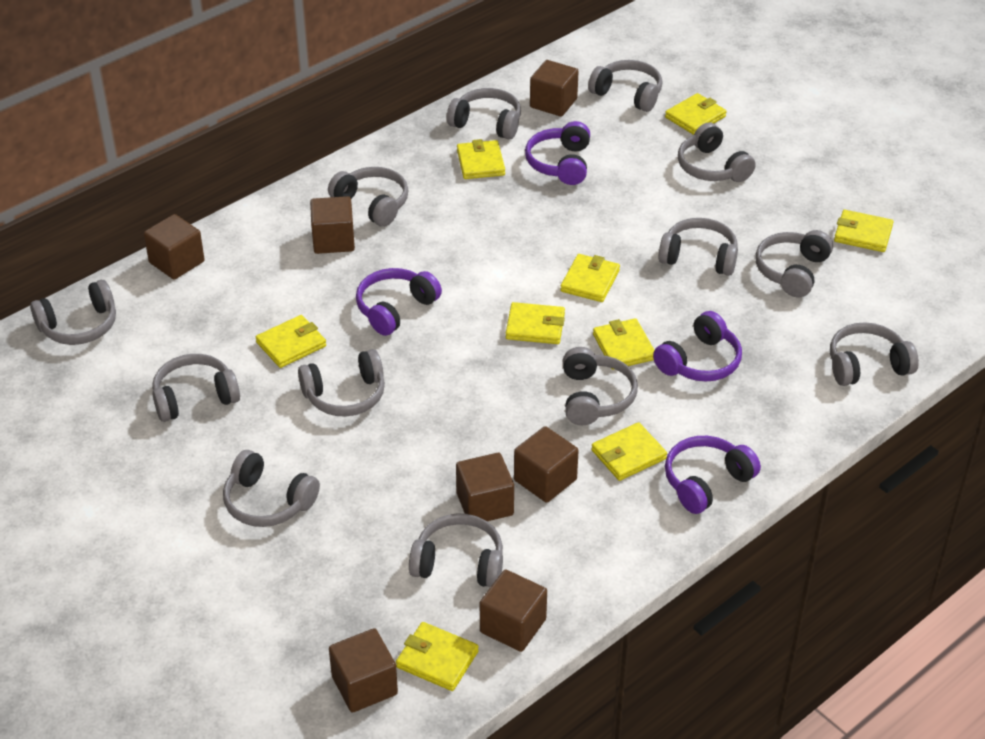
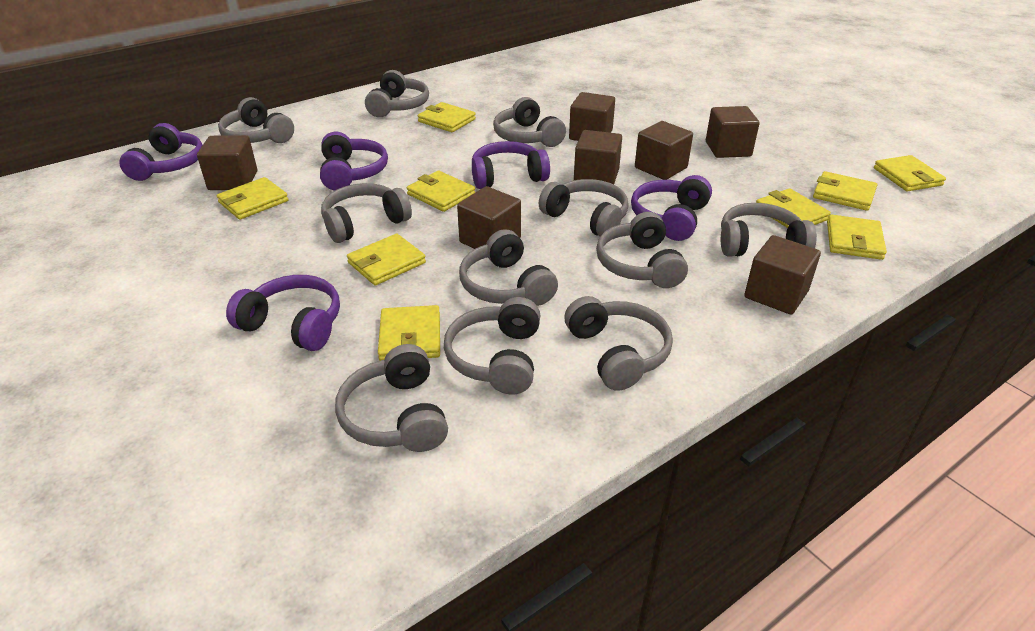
grey headphones: [30,280,116,345] [152,354,240,422] [223,450,320,527] [298,349,385,417] [328,167,409,227] [409,514,503,587] [447,88,521,140] [563,347,638,425] [588,60,662,112] [658,218,738,276] [678,122,756,182] [755,230,833,297] [830,322,919,386] = 13 -> [218,97,294,143] [321,183,412,243] [335,344,448,452] [365,70,429,117] [444,297,540,394] [459,229,558,306] [493,97,566,147] [539,179,629,236] [564,296,673,391] [596,212,688,288] [721,203,817,257] = 11
purple headphones: [356,268,442,336] [525,121,590,185] [653,311,742,382] [665,436,761,514] = 4 -> [119,123,203,181] [226,275,340,351] [320,132,388,191] [472,141,550,189] [631,175,712,241] = 5

